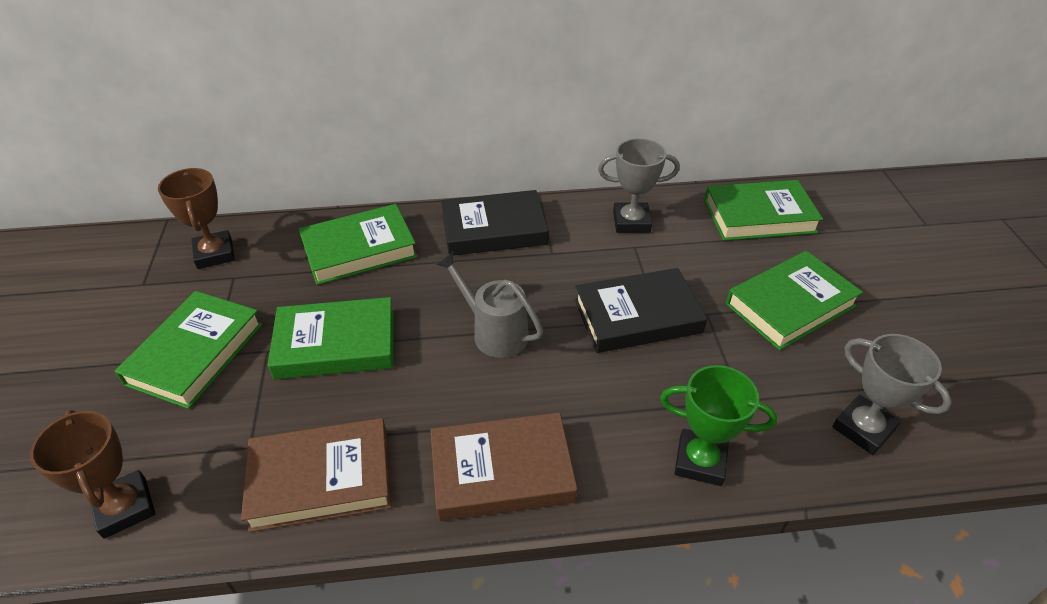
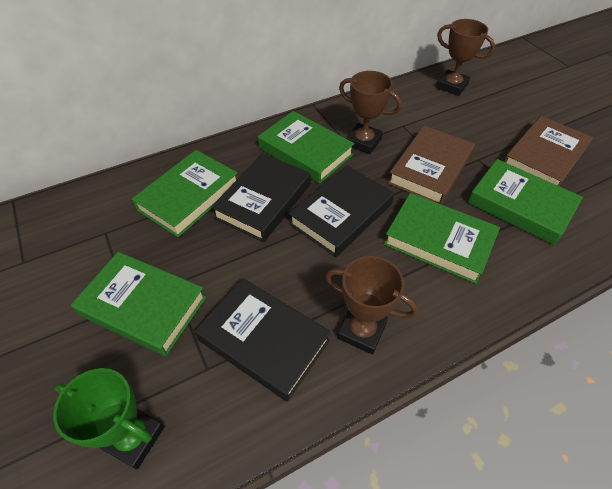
black book: [441,190,548,256] [575,268,707,353] = 2 -> [195,278,331,402] [211,153,311,242] [289,165,394,257] = 3
brown trophy: [30,410,155,539] [158,168,235,269] = 2 -> [325,256,418,354] [339,71,402,154] [436,19,495,96] = 3
grey trophy: [598,138,680,233] [832,334,952,455] = 2 -> none = 0
grey watering can: [436,252,543,358] = 1 -> none = 0

